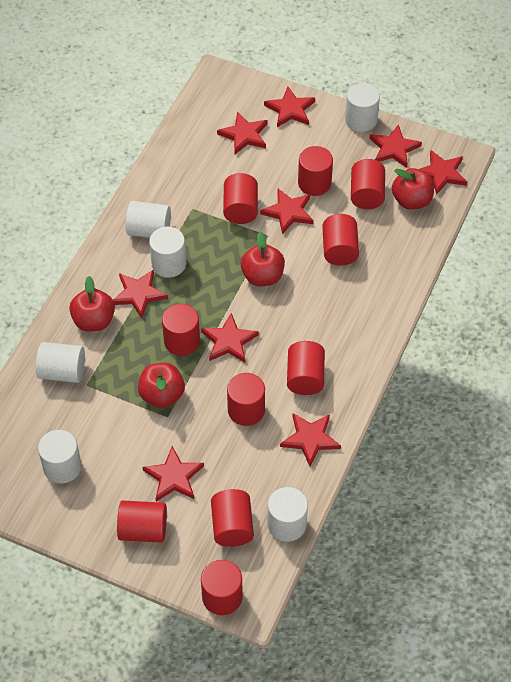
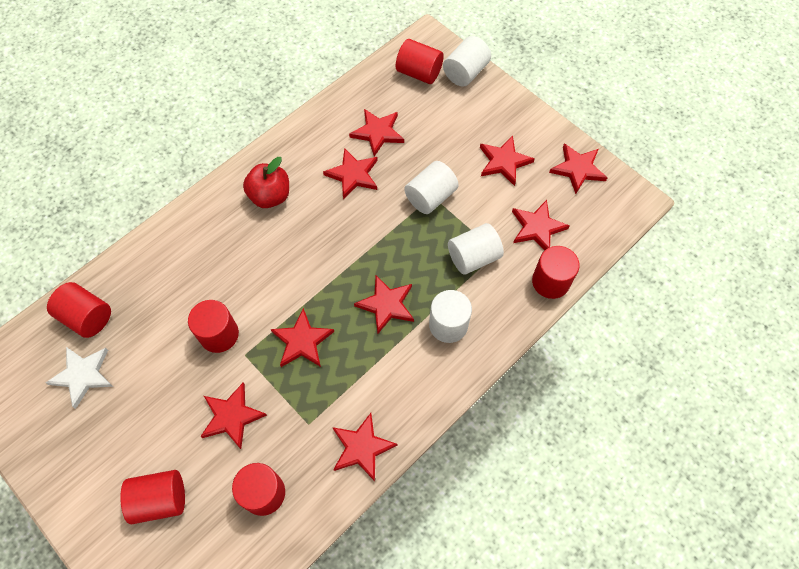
red apple: [69,276,115,332] [138,363,185,408] [241,232,285,286] [392,168,434,210] = 4 -> [243,157,289,208] = 1
red cylinder: [117,501,167,543] [162,304,200,356] [201,560,243,615] [211,489,254,547] [223,173,258,224] [227,373,265,426] [287,341,325,395] [298,146,333,196] [322,214,359,265] [351,159,385,209] = 10 -> [47,282,111,338] [120,470,185,525] [188,300,239,353] [232,463,285,516] [396,39,444,84] [532,246,580,299] = 6
white cylinder: [36,342,85,383] [38,430,82,484] [126,201,171,238] [149,227,186,278] [268,487,308,542] [345,83,380,132] = 6 -> [404,161,459,214] [429,290,472,343] [443,36,491,87] [448,223,504,275] = 4
white star: none = 0 -> [45,347,113,409] = 1

